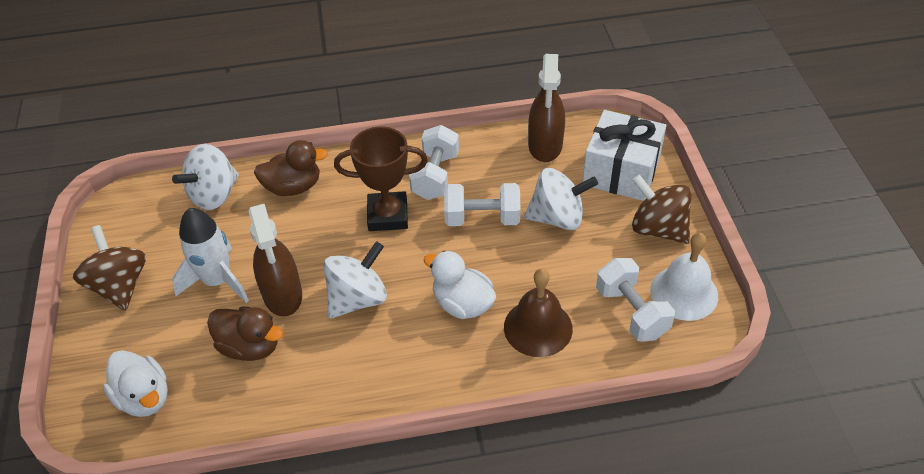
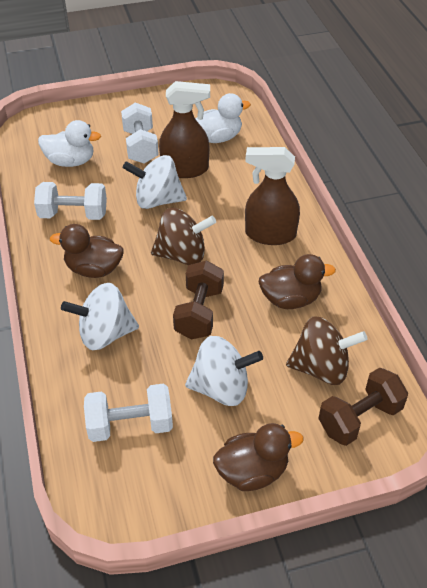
brown bell: [504,269,573,357] = 1 -> none = 0
brown duck: [207,306,283,361] [254,140,328,196] = 2 -> [50,224,124,278] [213,423,303,491] [259,254,336,309] = 3
brown dumbbell: none = 0 -> [173,260,224,339] [318,368,408,446] = 2
brown trophy: [334,127,428,231] = 1 -> none = 0
white bell: [650,233,718,321] = 1 -> none = 0
white gift: [583,110,666,201] = 1 -> none = 0
white rocket: [172,208,249,303] = 1 -> none = 0

